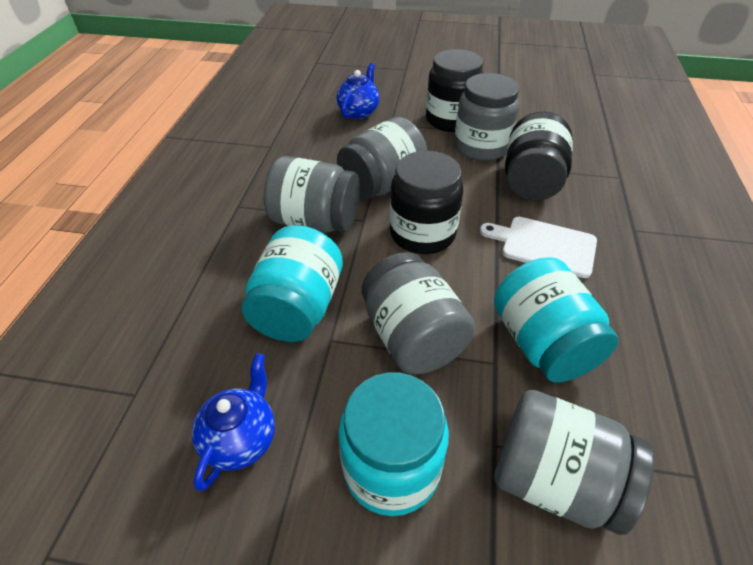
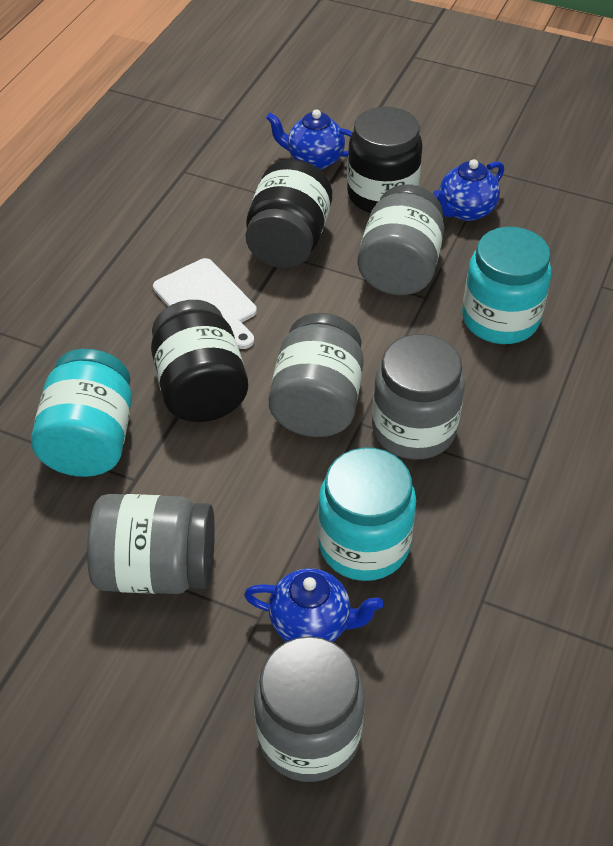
blue teapot: [192,353,275,491] [337,63,380,119] = 2 -> [244,568,383,642] [266,109,353,170] [433,159,504,221] = 3

